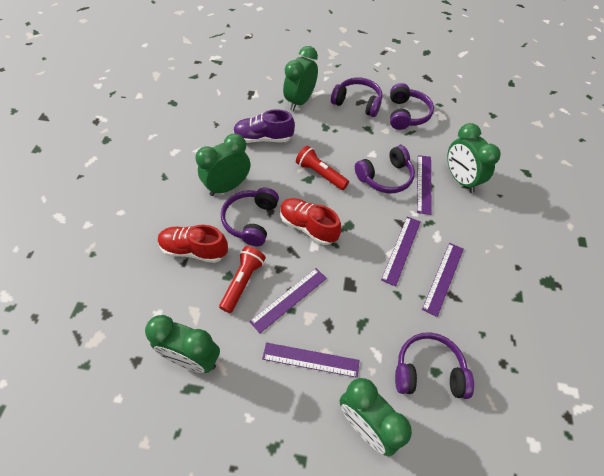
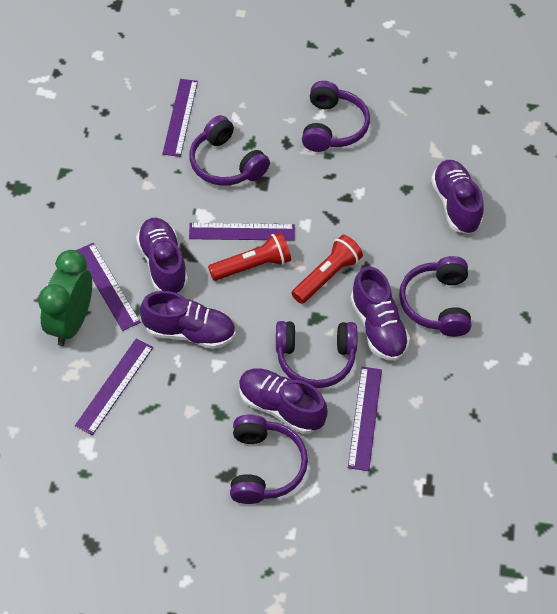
green clock: [145,315,220,373] [196,133,250,196] [283,46,318,111] [339,378,412,457] [447,123,501,193] = 5 -> [38,250,92,346] = 1
purple shoe: [233,109,295,143] = 1 -> [136,218,188,293] [140,291,236,349] [239,368,328,434] [350,266,410,361] [431,160,484,234] = 5
red shoe: [158,225,228,263] [280,198,341,245] = 2 -> none = 0

